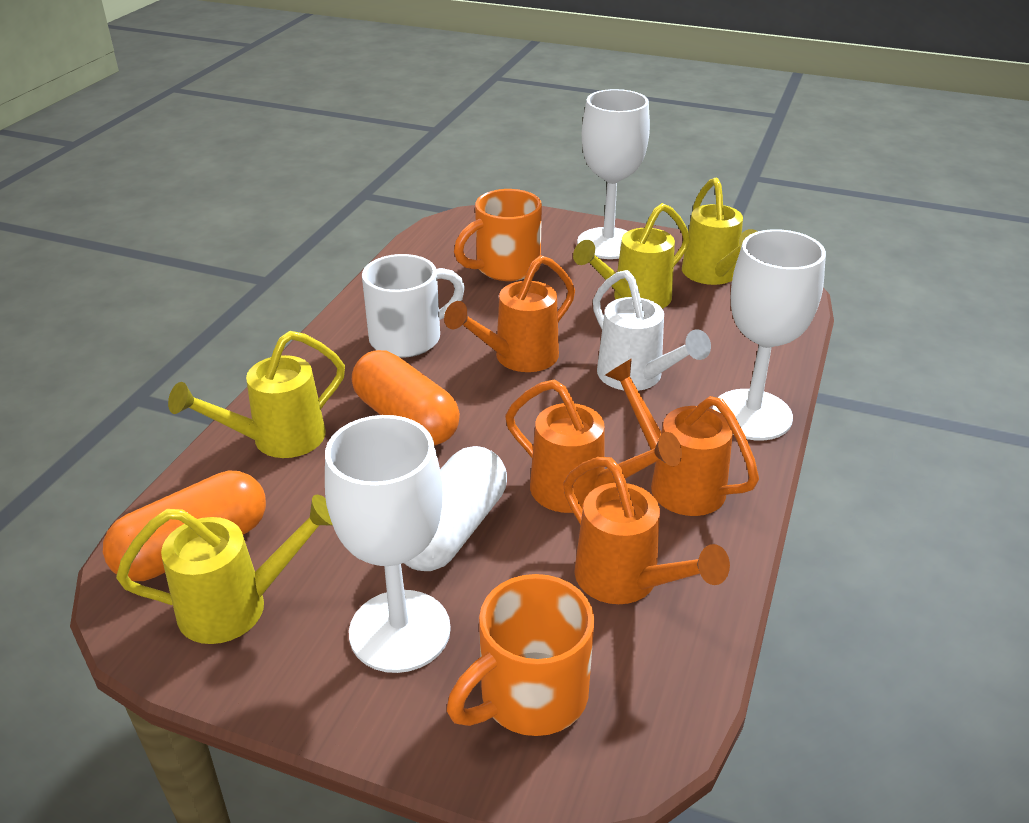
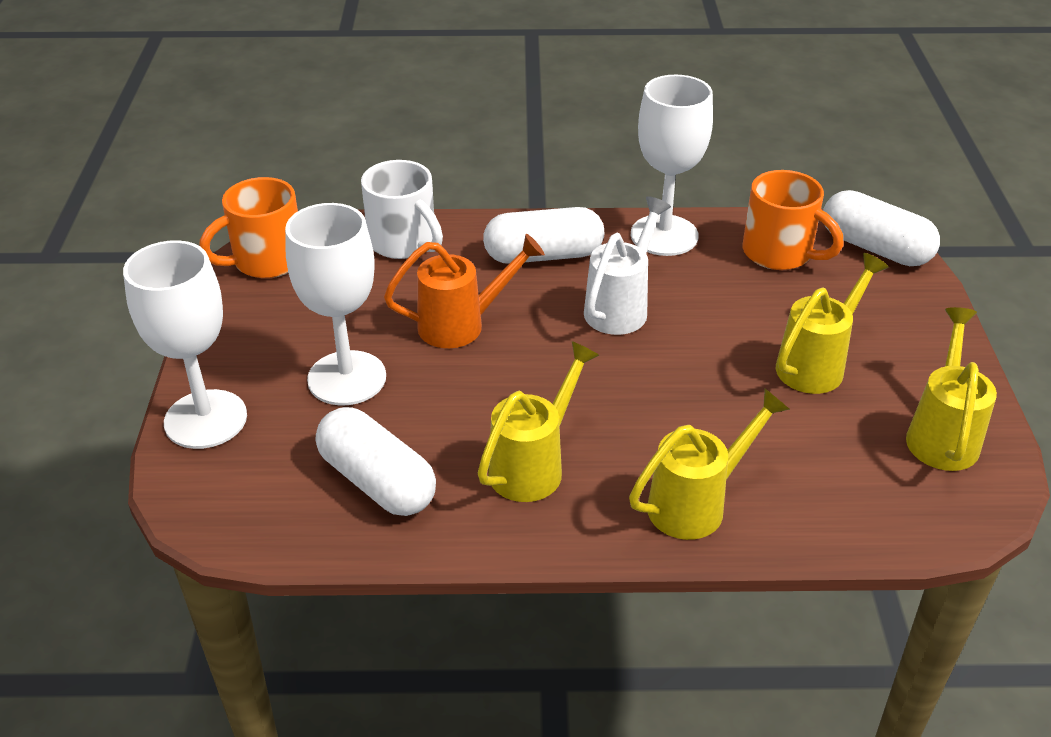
orange capsule: [103,470,266,581] [352,350,460,445] = 2 -> none = 0
orange watering can: [444,255,575,372] [505,380,682,513] [563,457,730,604] [605,358,759,516] = 4 -> [384,234,545,348] = 1
white capsule: [404,446,507,571] = 1 -> [316,407,436,516] [483,207,604,264] [823,190,940,266] = 3

